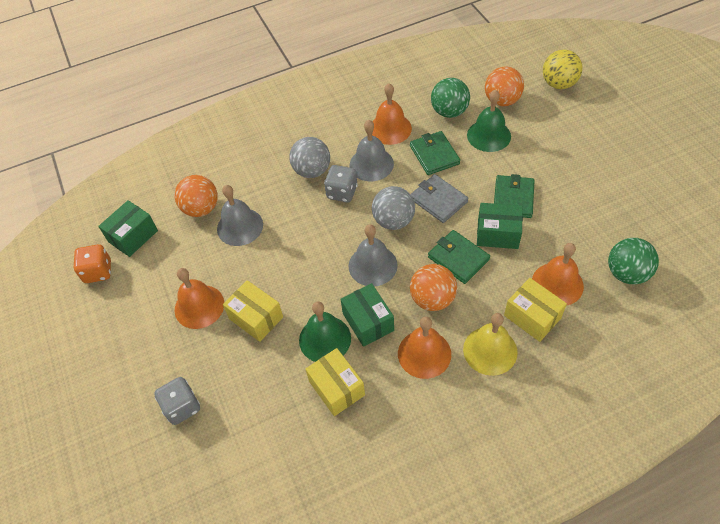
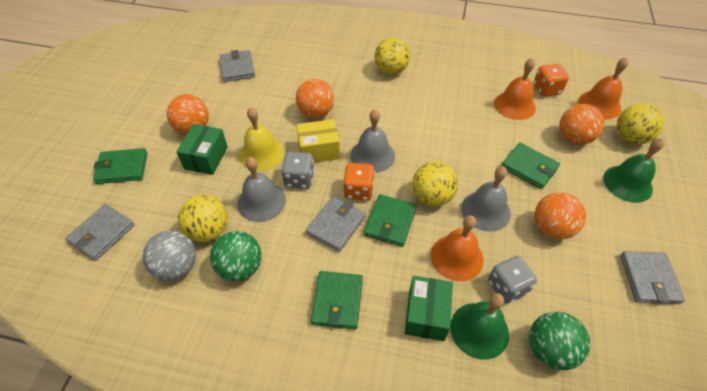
green box: [98,200,158,257] [340,283,394,347] [477,203,523,249] = 3 -> [176,124,228,175] [405,276,453,341] = 2
green wallet: [410,131,460,175] [428,230,490,284] [494,174,535,218] = 3 -> [93,148,147,184] [311,271,363,329] [364,194,417,247] [501,143,560,189] = 4
grey ball: [289,137,330,178] [372,186,415,230] = 2 -> [142,230,196,281] = 1
grey wallet: [411,174,468,223] = 1 -> [65,204,135,261] [220,50,255,82] [306,196,366,252] [620,251,685,304] = 4
orange ball: [174,175,218,217] [410,264,457,311] [485,66,524,106] = 3 -> [167,94,209,135] [296,79,334,118] [535,192,586,239] [559,104,604,145] = 4
orange bell: [175,268,224,329] [372,83,412,145] [398,316,451,379] [532,243,584,306] = 4 -> [431,215,484,281] [494,58,536,120] [579,57,628,119] = 3
orange dice: [73,244,111,283] = 1 -> [343,163,375,201] [534,64,569,96] = 2
yellow ball: [543,50,582,89] = 1 -> [178,195,228,242] [374,38,410,75] [412,162,458,206] [617,104,664,145] = 4
yellow box: [223,280,283,342] [306,348,365,416] [504,278,567,342] = 3 -> [296,119,340,163] = 1

